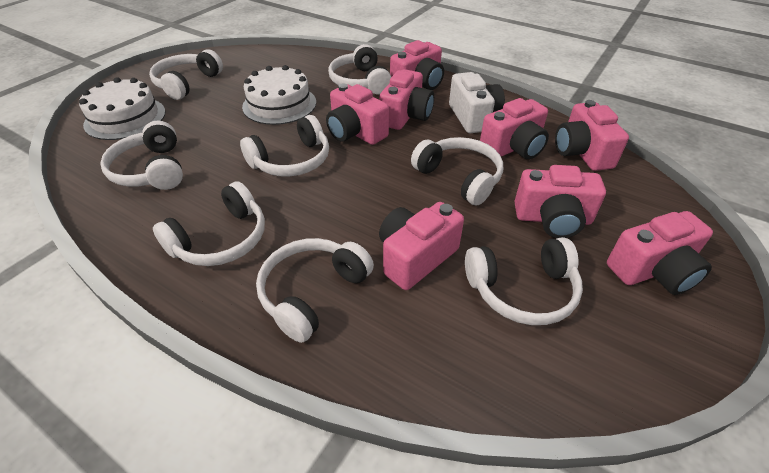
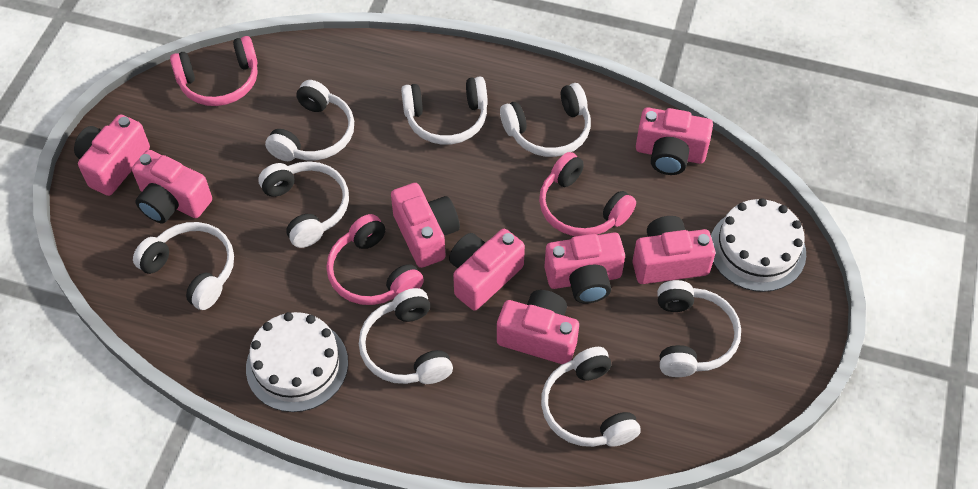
pink headphones: none = 0 -> [170,36,258,106] [326,214,424,305] [539,152,636,236] = 3
white camera: [449,72,505,133] = 1 -> none = 0

